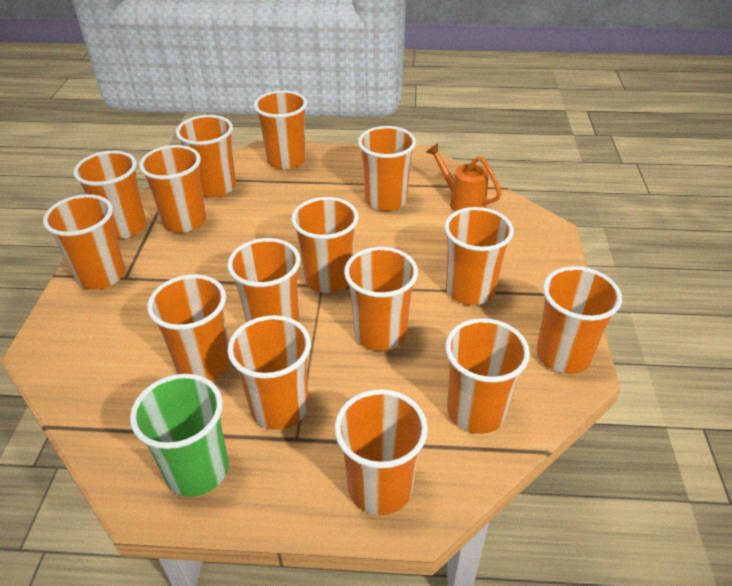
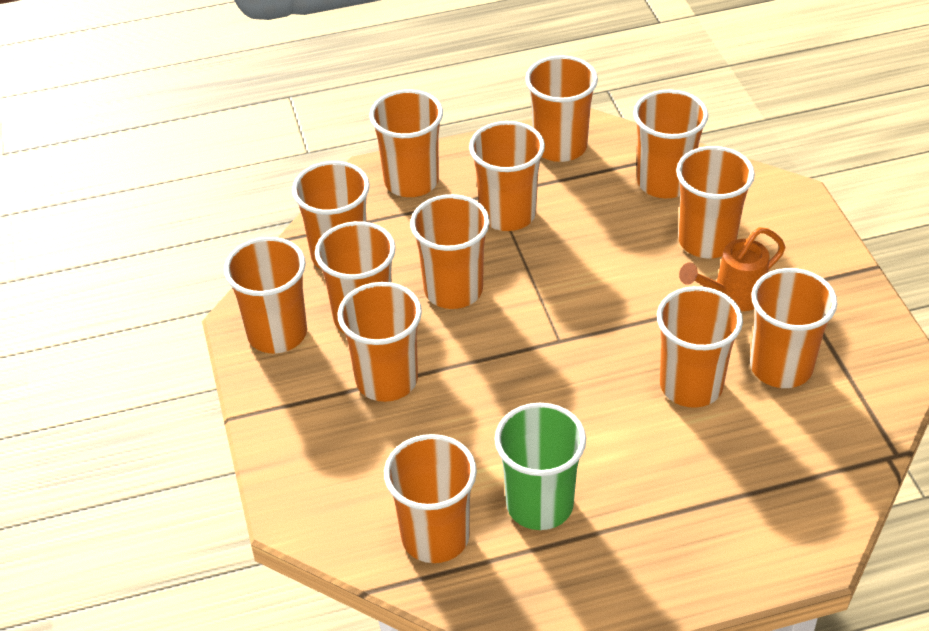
orange cup: [43,194,125,290] [73,151,147,239] [139,145,206,233] [147,274,231,380] [176,115,236,198] [227,238,301,323] [228,315,311,430] [254,90,307,170] [291,197,359,293] [334,389,428,515] [344,247,418,351] [358,126,416,211] [444,207,514,305] [445,318,530,434] [536,266,622,374] = 15 -> [224,237,307,353] [292,161,370,270] [315,221,396,334] [337,282,422,402] [370,89,443,197] [384,434,477,563] [410,194,490,309] [469,121,545,231] [525,55,598,162] [633,89,708,198] [657,286,743,408] [676,146,755,258] [750,268,838,388] = 13

